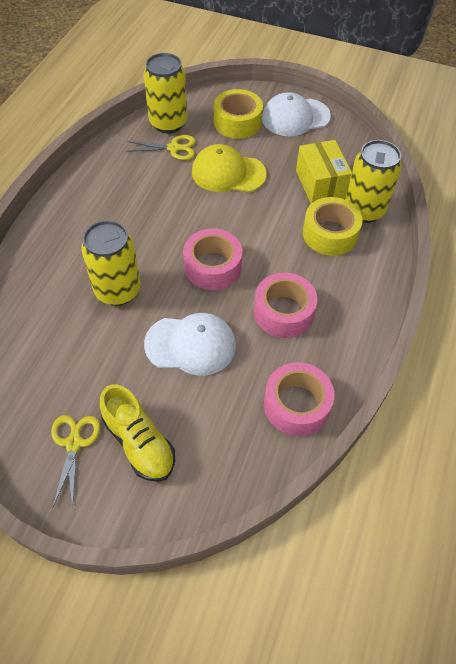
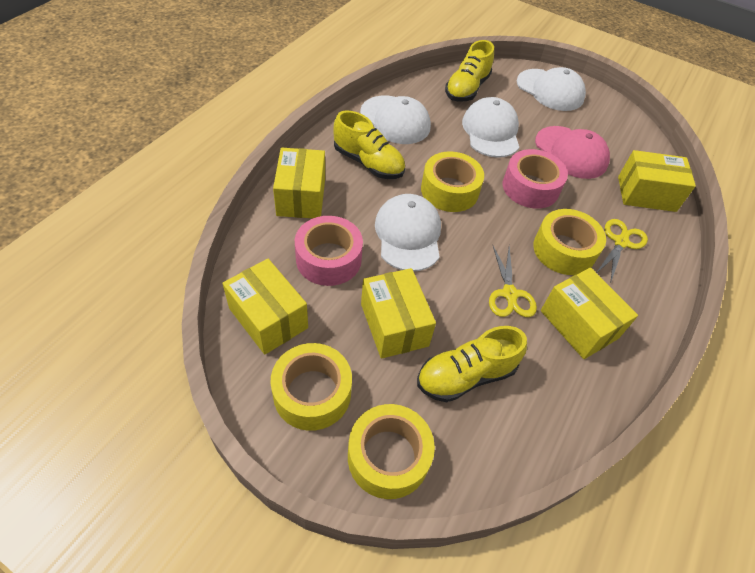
pink cap: none = 0 -> [535,126,610,179] = 1
pink tape: [183,229,242,290] [254,272,317,338] [264,362,335,436] = 3 -> [295,216,363,286] [503,149,568,209] = 2
white cap: [144,313,236,376] [262,92,331,136] = 2 -> [360,95,431,144] [375,194,441,271] [462,97,519,158] [517,67,586,111] = 4
yellow box: [296,140,352,204] = 1 -> [222,259,308,355] [273,148,325,218] [361,268,436,359] [541,268,638,359] [618,150,696,212] = 5
yellow can: [81,220,141,306] [144,53,187,133] [345,140,402,223] = 3 -> none = 0
yellow cap: [192,144,267,192] = 1 -> none = 0
yellow shoe: [100,384,175,482] = 1 -> [333,110,405,179] [417,326,527,402] [445,40,494,102] = 3
yellow tape: [214,89,263,139] [303,197,363,256] = 2 -> [270,343,352,431] [348,404,435,499] [421,151,484,212] [533,209,606,275] = 4

